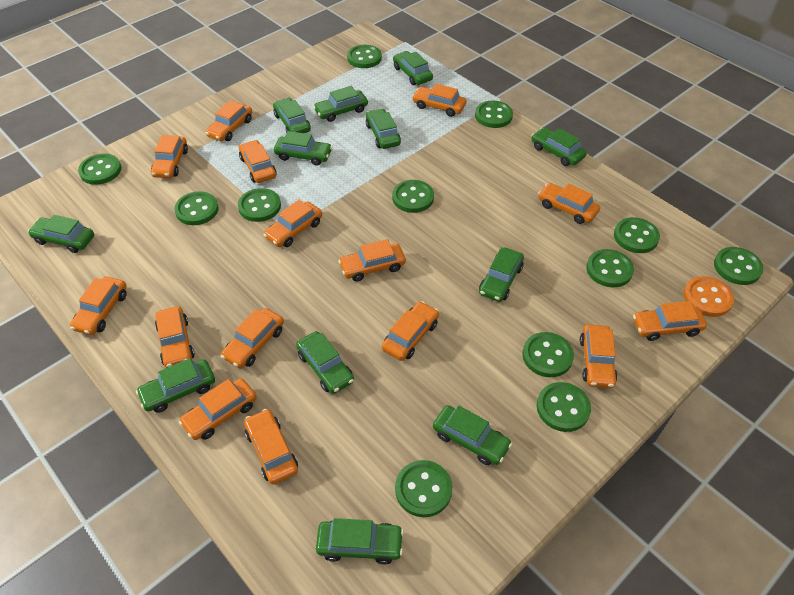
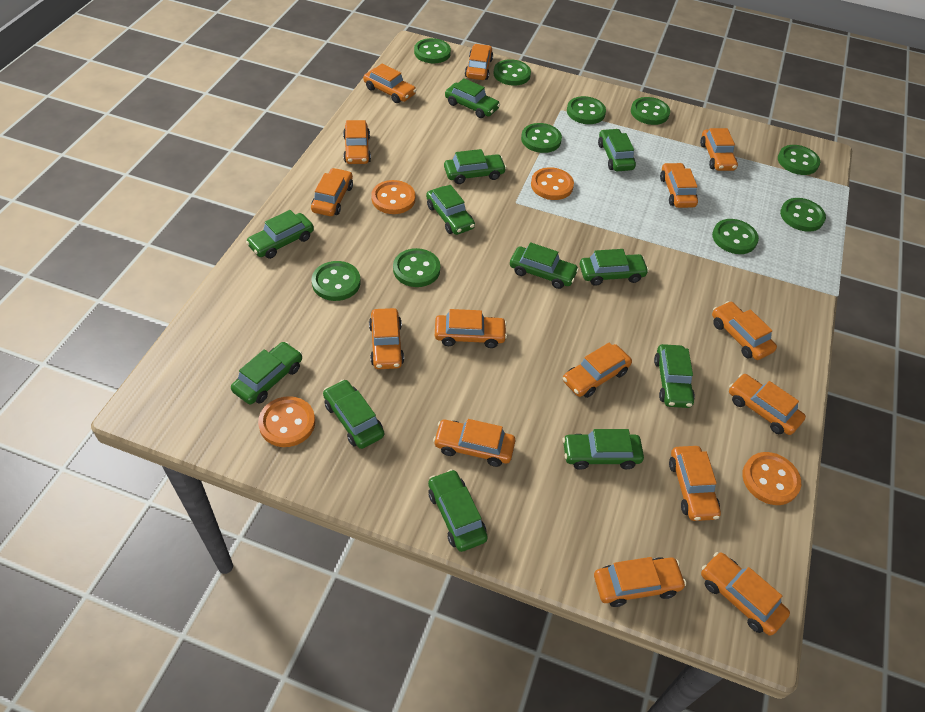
green button: [78,153,121,185] [174,191,219,225] [238,188,281,222] [347,45,382,68] [392,180,434,213] [395,460,452,517] [475,101,513,128] [522,332,574,377] [537,382,591,432] [586,249,634,287] [614,217,660,253] [714,247,763,285] = 12 -> [312,261,360,301] [393,248,440,287] [414,38,451,63] [494,59,531,86] [521,123,562,153] [567,96,606,124] [631,97,670,125] [712,219,759,254] [778,145,820,175] [780,198,826,232] = 10
orange button: [683,276,734,317] = 1 -> [258,396,315,447] [371,180,415,214] [531,167,574,200] [742,452,801,505] = 4

